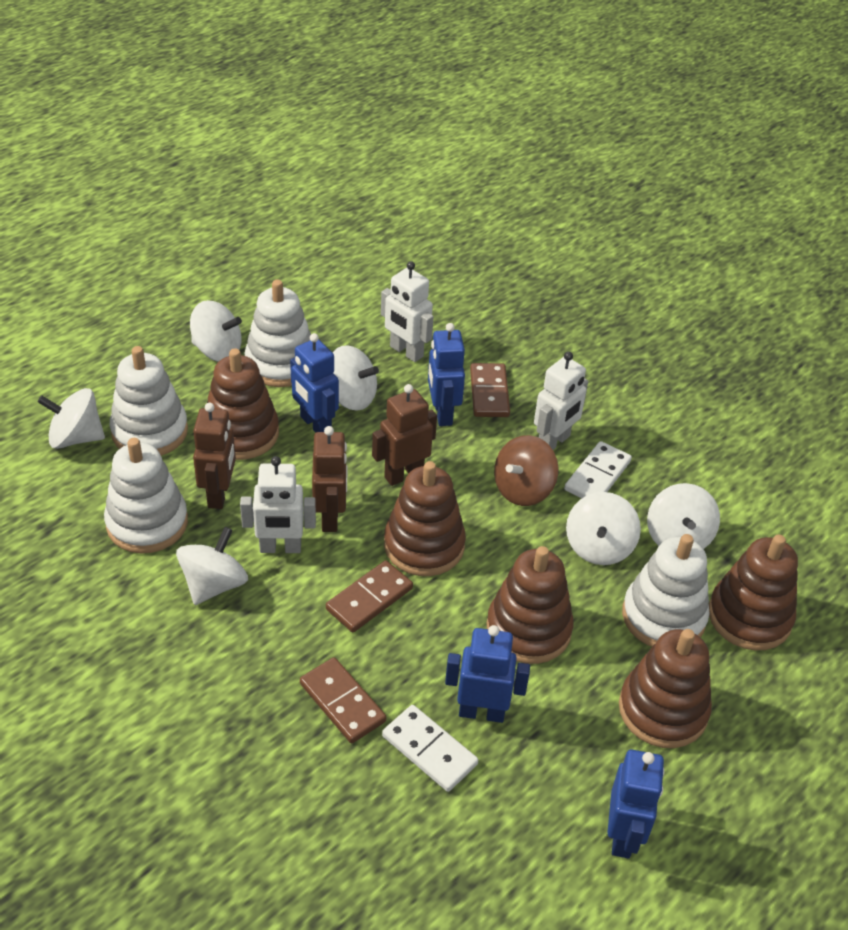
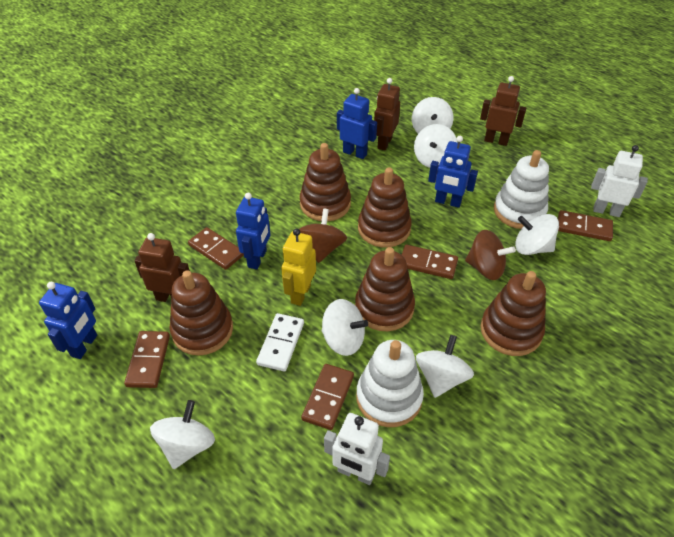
brown domino: [300,657,386,743] [326,560,413,632] [470,363,510,417] = 3 -> [124,331,170,388] [188,227,244,270] [301,364,354,430] [402,245,458,279] [558,210,613,241] = 5
brown spinning top: [494,435,559,506] = 1 -> [299,208,347,263] [465,230,516,280] = 2
white domino: [382,705,478,792] [564,441,632,499] = 2 -> [256,313,304,371] = 1
white robot: [240,456,316,553] [381,261,434,362] [534,352,588,450] = 3 -> [324,413,390,485] [591,145,648,217] = 2
white stacking toy: [104,438,188,554] [110,346,188,456] [245,279,311,387] [622,534,710,647] = 4 -> [356,340,424,427] [494,150,549,229] = 2
yellow robot: none = 0 -> [281,229,316,306] = 1

